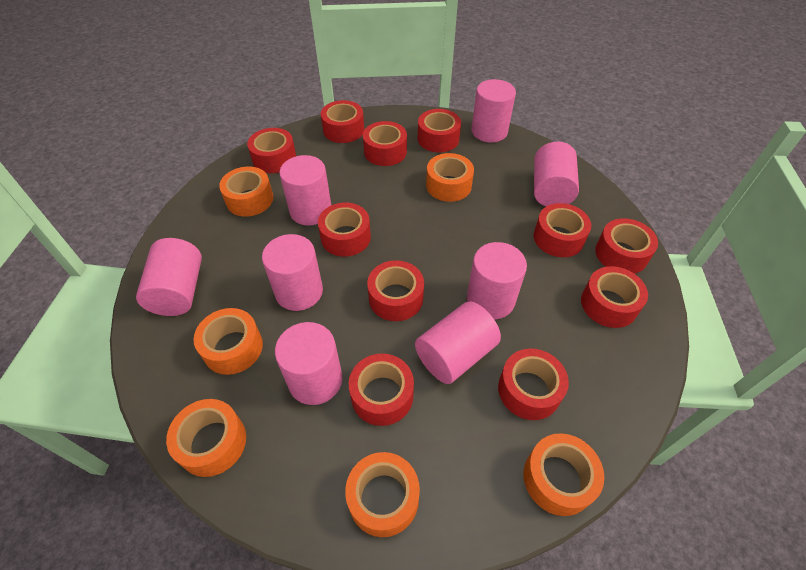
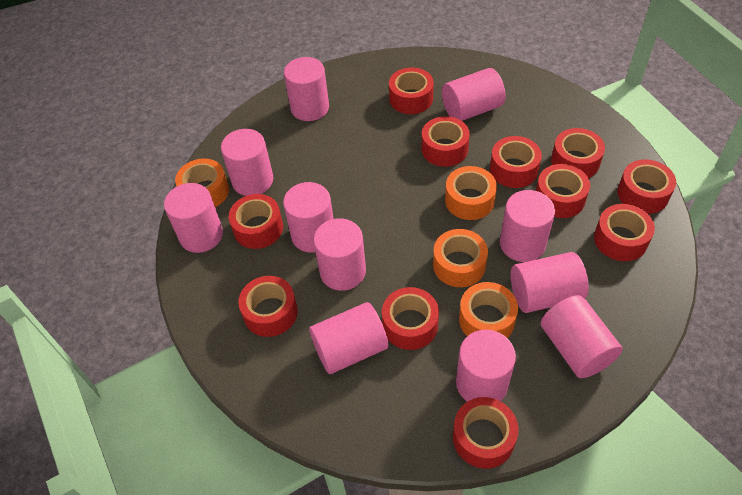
orange tape: [166,399,246,477] [194,308,263,375] [219,167,273,217] [345,452,420,537] [426,153,474,202] [523,433,604,516] = 6 -> [175,159,229,207] [433,229,488,287] [445,166,497,220] [459,282,518,338] = 4
pink cylinder: [136,238,202,316] [262,234,323,311] [275,322,342,405] [279,155,331,226] [415,301,501,384] [467,242,527,320] [471,79,516,142] [534,142,579,207] = 8 -> [164,183,223,253] [221,129,273,196] [283,182,334,253] [284,57,329,121] [309,302,388,374] [313,218,366,291] [442,68,505,121] [456,330,516,402] [500,190,555,262] [511,252,589,313] [541,295,623,378] = 11

